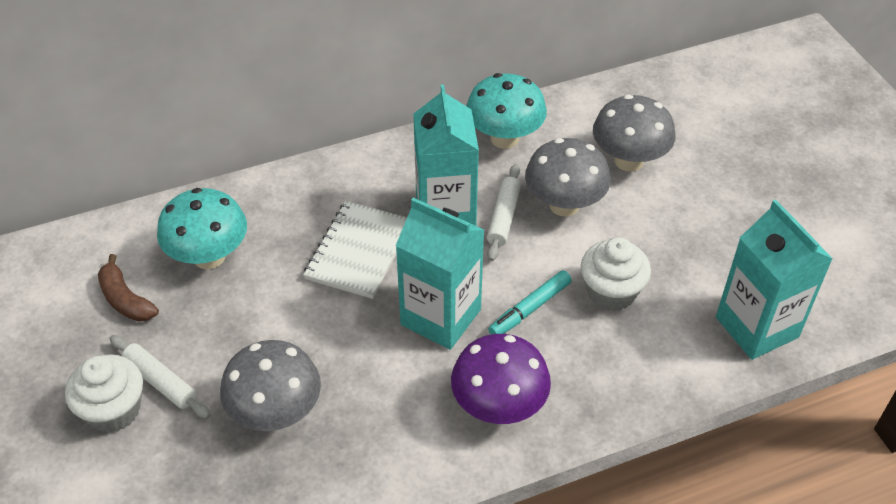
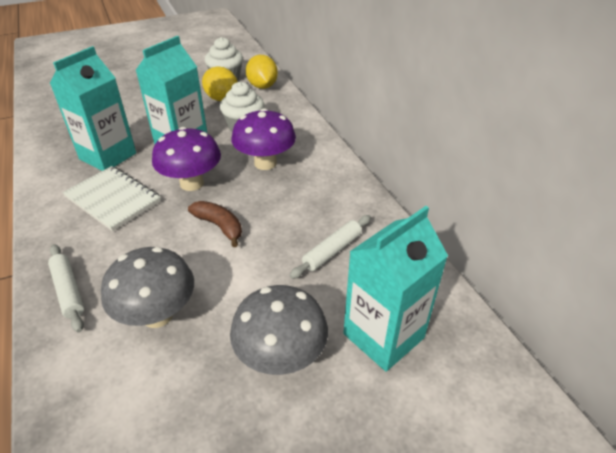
grey mushroom: [220,340,321,431] [525,138,611,217] [593,95,676,172] = 3 -> [101,247,194,328] [230,285,328,375] = 2
purple mushroom: [451,334,551,424] = 1 -> [152,127,221,191] [231,108,296,170] = 2
turquoise marker: [488,270,572,334] = 1 -> none = 0
turquoise mushroom: [157,188,247,269] [467,73,547,149] = 2 -> none = 0
yellow lemon: none = 0 -> [202,66,238,101] [246,55,278,89] = 2

